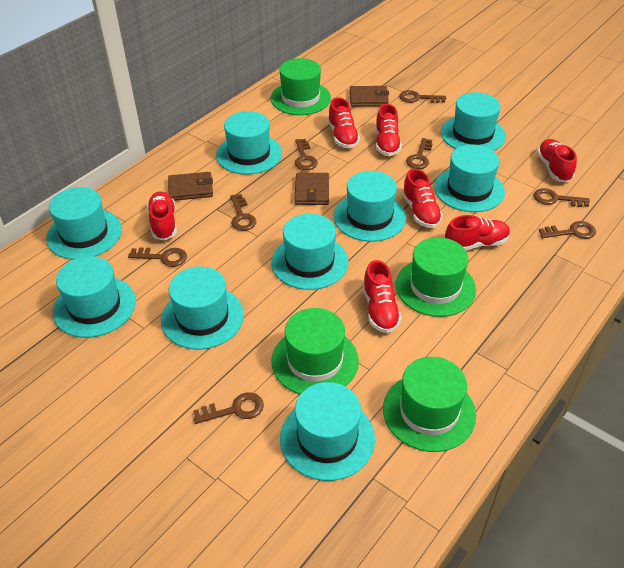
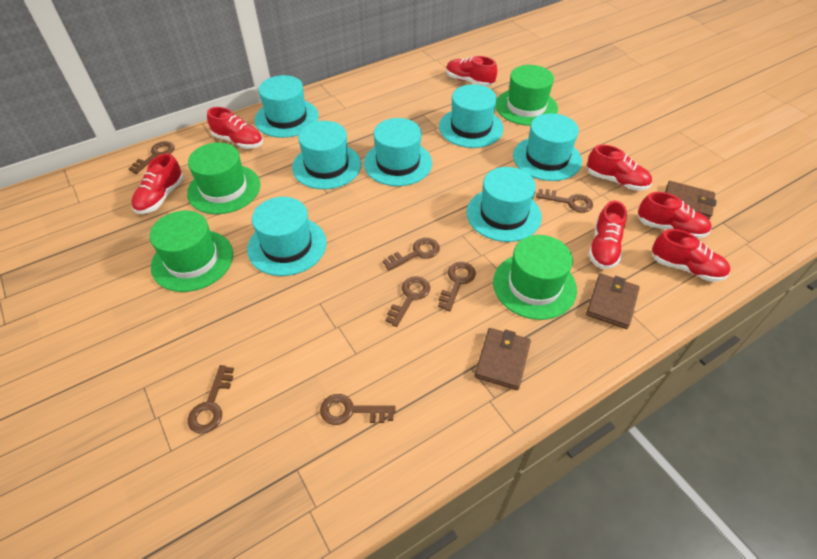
brown key: [128,247,187,267] [193,392,264,424] [230,194,256,231] [295,139,318,170] [399,90,446,103] [406,138,433,169] [533,188,590,207] [539,221,596,239] = 8 -> [129,141,175,174] [188,365,234,434] [320,394,396,425] [383,238,440,271] [385,276,430,327] [438,262,476,312] [536,189,593,213] = 7
turquoise hat: [46,187,122,260] [53,256,136,338] [161,266,244,350] [216,111,282,174] [271,214,348,290] [280,382,375,481] [334,171,406,242] [434,145,505,212] [441,92,506,151] = 9 -> [247,197,327,276] [255,75,319,138] [292,121,361,189] [364,118,432,186] [439,84,504,148] [467,167,542,242] [513,113,582,181] = 7

